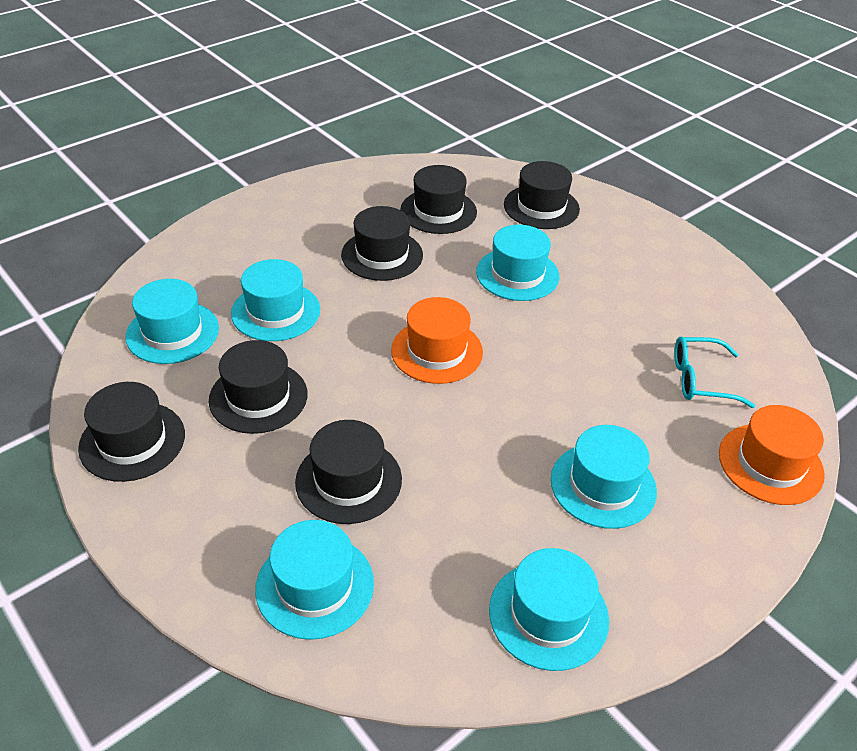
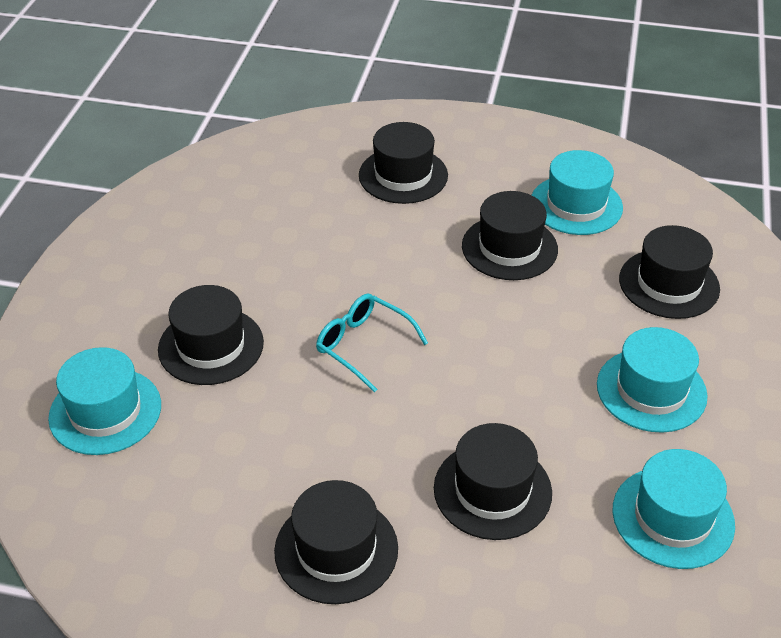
orange hat: [391,297,483,384] [719,405,825,505] = 2 -> none = 0
turquoise hat: [125,279,219,364] [231,259,320,341] [255,520,374,640] [476,225,559,301] [489,548,609,671] [551,425,657,529] = 6 -> [48,347,161,455] [532,150,623,235] [597,327,708,433] [612,449,735,569] = 4

